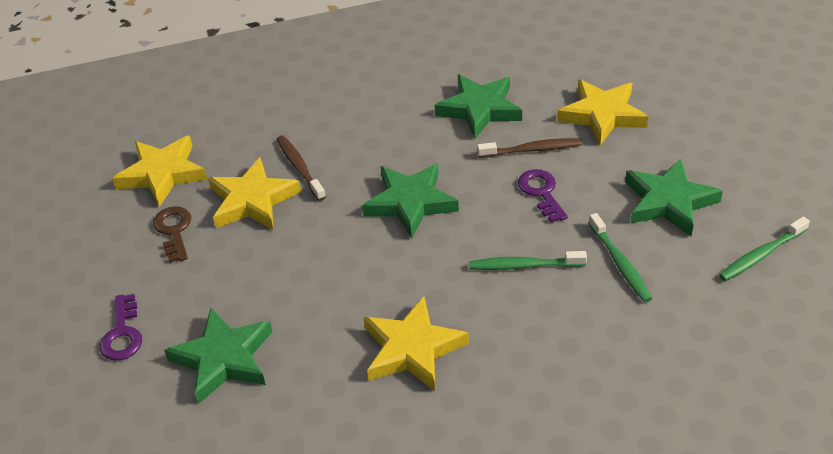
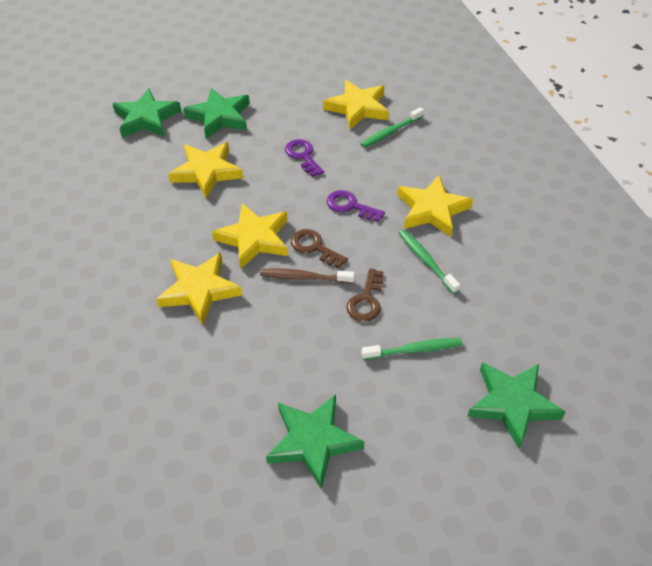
brown key: [153,206,191,263] = 1 -> [291,229,348,268] [346,268,384,322] = 2
brown toothbrush: [277,136,326,201] [477,138,582,158] = 2 -> [260,268,355,284] = 1
yellow star: [112,136,207,207] [208,157,301,230] [364,296,469,391] [557,79,648,145] = 4 -> [156,252,242,325] [168,142,243,199] [212,203,288,269] [323,80,389,129] [397,175,473,237] = 5

